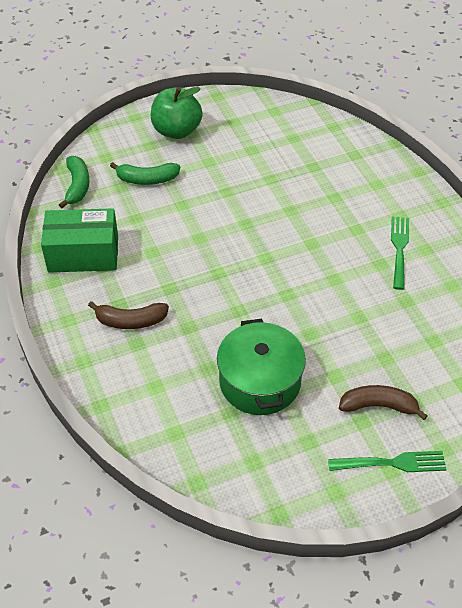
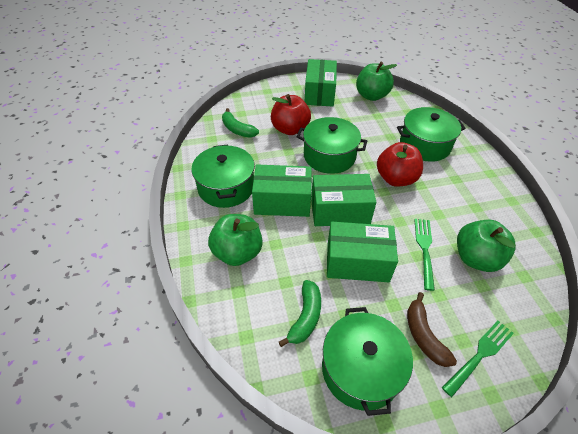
brown banana: [88,301,169,329] [339,385,428,420] = 2 -> [407,292,457,367] = 1
green apple: [151,87,203,139] = 1 -> [208,214,263,266] [356,62,397,101] [457,220,516,272] = 3
green box: [41,208,118,273] = 1 -> [252,165,312,217] [305,59,337,107] [311,174,376,226] [327,222,398,282] = 4
green pot: [217,319,306,415] = 1 -> [191,145,255,208] [296,117,367,174] [322,307,413,416] [397,107,466,162] = 4
red apple: none = 0 -> [271,94,311,135] [377,142,423,187] = 2

